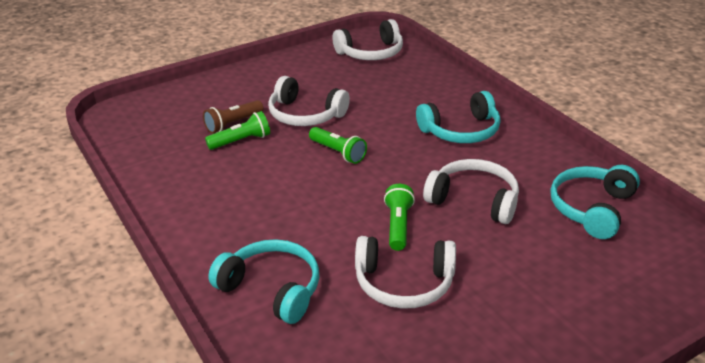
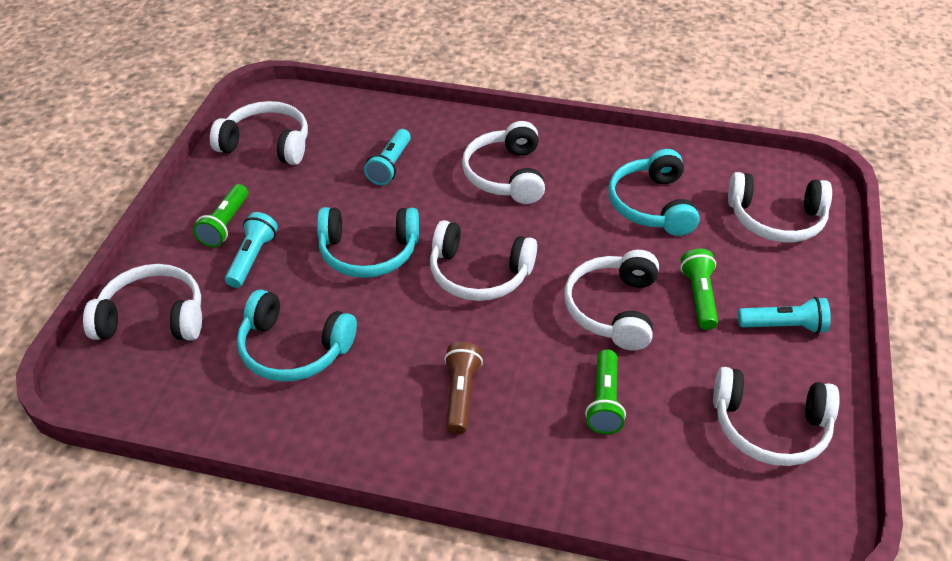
turquoise flashlight: none = 0 -> [225,212,278,288] [364,129,411,185] [738,297,831,334] = 3
white headphones: [268,76,350,126] [332,19,403,60] [355,236,456,309] [423,159,519,224] = 4 -> [83,264,202,340] [210,101,308,165] [430,220,537,301] [462,121,545,204] [564,250,659,351] [713,367,840,466] [728,172,832,243] = 7

